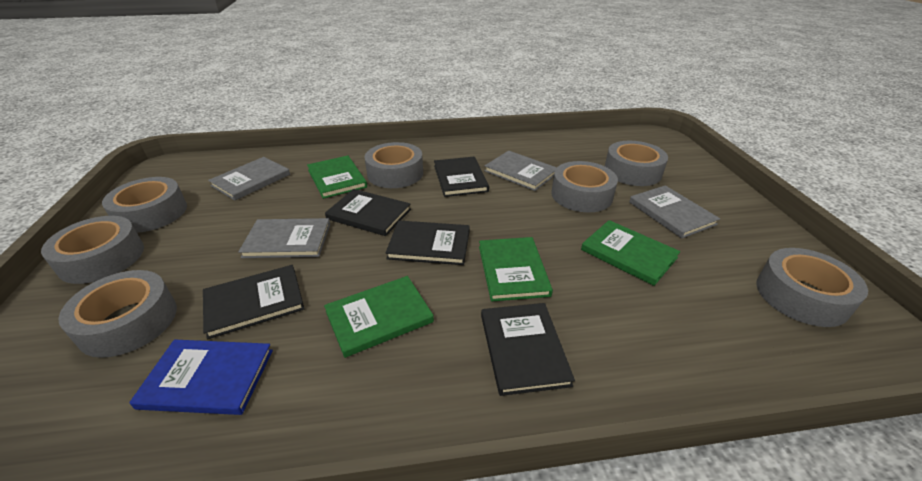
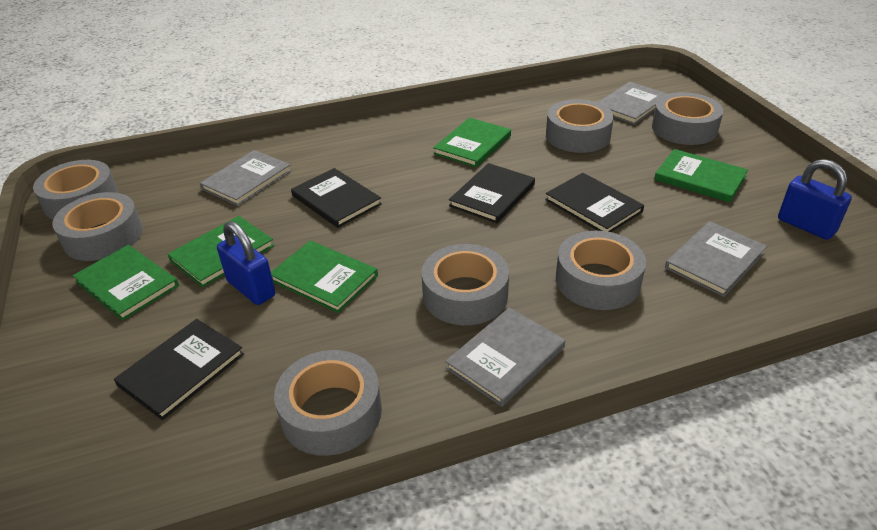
black book: [203,265,304,340] [325,189,411,236] [386,220,470,265] [434,157,489,197] [481,303,575,396] = 5 -> [114,319,244,420] [291,168,382,228] [449,163,535,223] [545,173,644,232] = 4
blue book: [129,340,273,415] = 1 -> none = 0
blue padlock: none = 0 -> [217,221,276,305] [778,159,852,240] = 2
green book: [307,156,367,199] [324,276,434,358] [479,237,553,302] [581,220,680,286] = 4 -> [73,245,179,321] [167,216,274,288] [271,240,378,313] [433,118,511,168] [654,149,748,203] = 5

